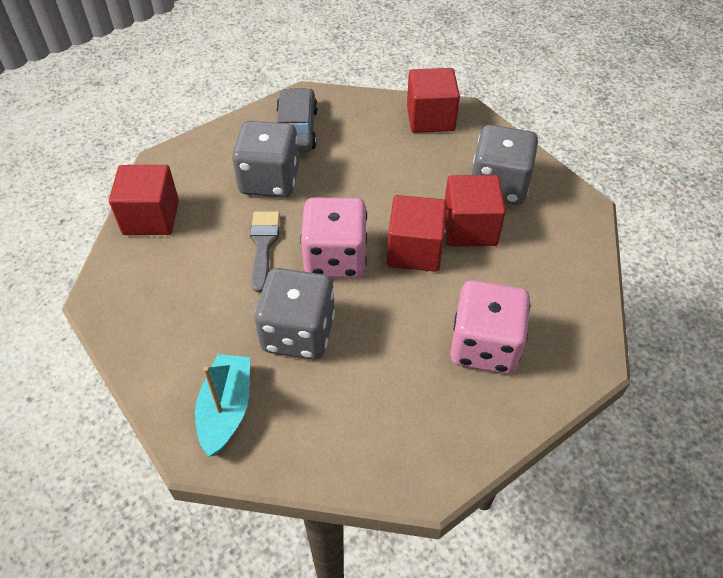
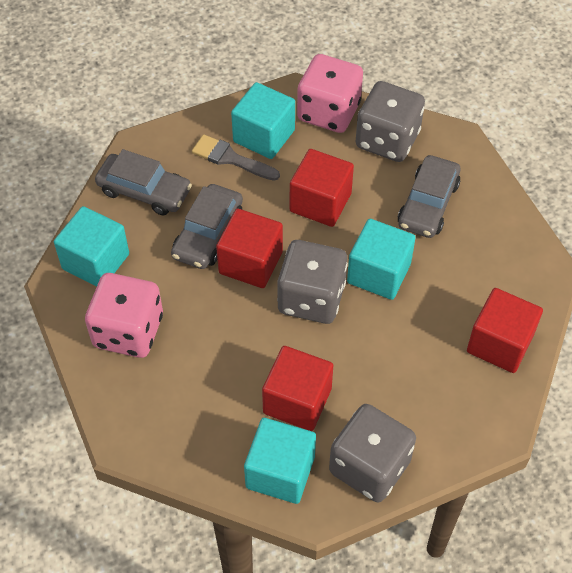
grey car: [276,88,318,152] = 1 -> [95,149,192,215] [171,184,243,269] [398,155,460,238] = 3
turquoise boat: [195,354,250,457] = 1 -> none = 0
turquoise cube: none = 0 -> [54,206,129,287] [231,82,295,159] [244,418,316,504] [347,219,416,300] = 4

